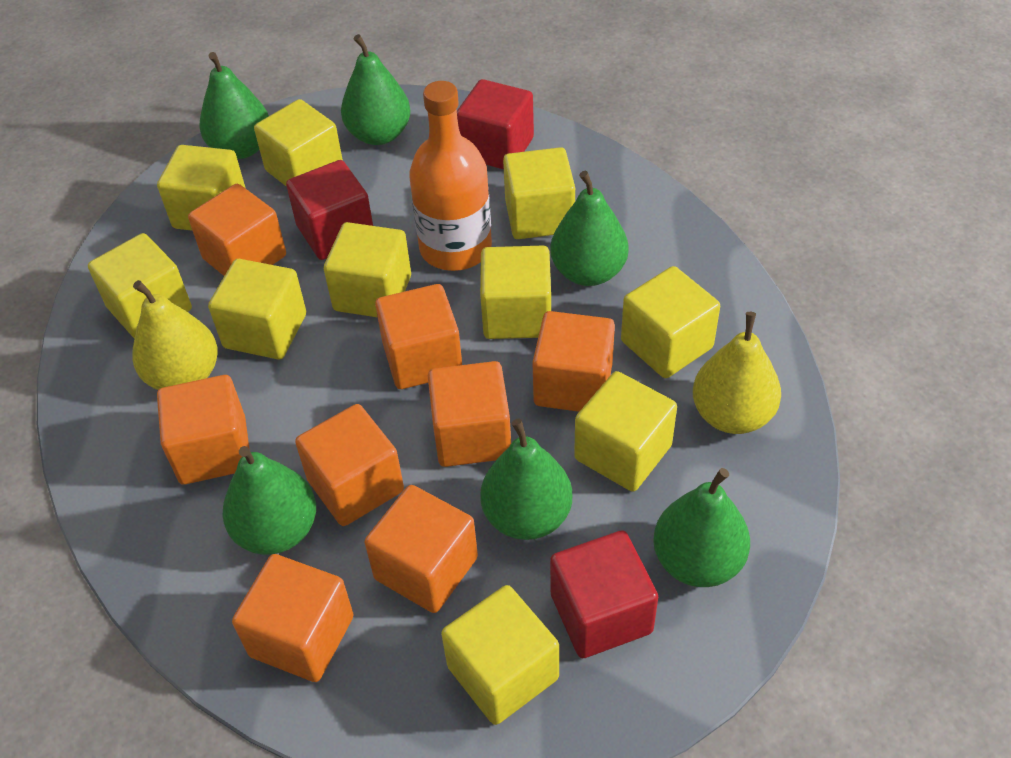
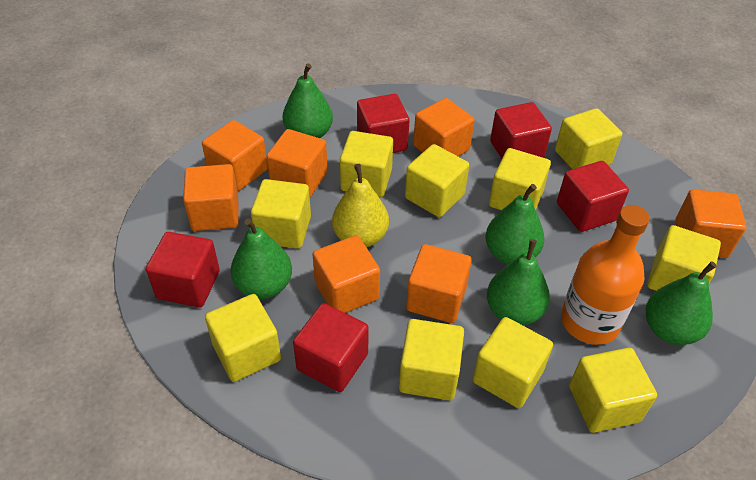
green pear: [199,52,269,159] [223,446,316,555] [341,34,411,145] [480,419,572,540] [550,171,629,286] [653,468,750,587] = 6 -> [230,218,292,299] [283,63,333,138] [485,184,545,264] [487,239,550,325] [645,261,717,345] = 5
orange cube: [157,375,250,485] [188,184,286,276] [232,554,354,682] [295,404,404,526] [365,485,478,613] [375,284,462,389] [428,361,511,467] [532,311,615,412] = 8 -> [183,164,239,231] [202,120,268,191] [267,129,328,197] [313,235,380,313] [406,244,472,323] [413,98,475,156] [675,189,746,258] = 7
red cube: [286,160,373,260] [457,79,534,169] [550,531,658,658] = 3 -> [146,232,220,308] [293,303,369,392] [357,94,410,153] [490,102,552,159] [557,161,629,232] = 5
yellow pear: [132,280,218,390] [693,312,781,434] = 2 -> [332,164,389,247] = 1

